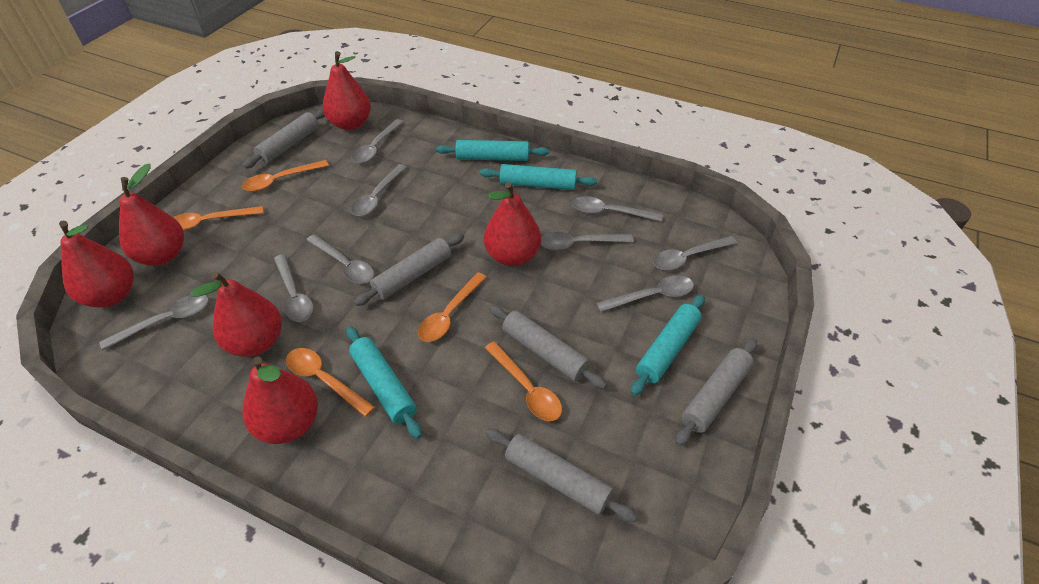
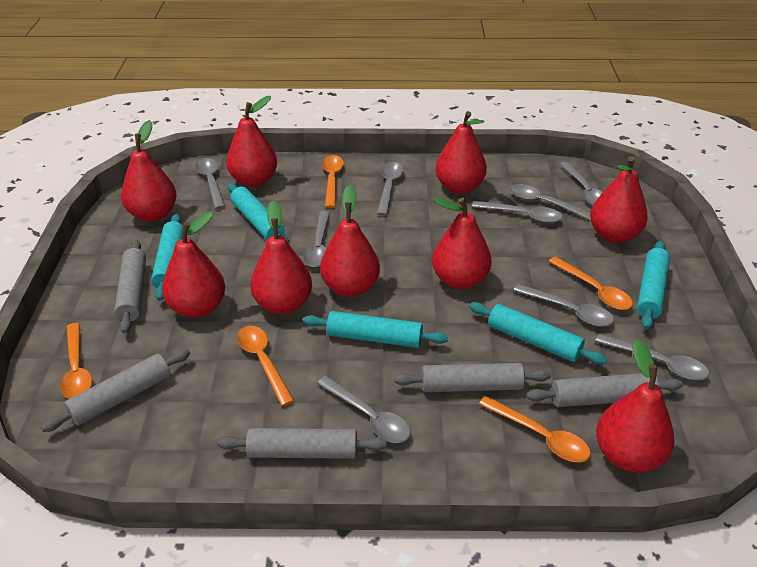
red pear: [59,221,134,308] [119,164,184,266] [190,271,282,357] [242,356,318,444] [323,51,371,130] [484,182,541,266] = 6 -> [121,120,177,222] [162,211,225,318] [226,96,277,187] [250,200,312,314] [320,185,380,297] [432,197,492,289] [435,111,487,194] [590,156,648,243] [596,340,675,473] = 9
turquoise rolling pin: [346,326,422,439] [436,140,549,161] [480,164,597,190] [631,295,705,396] = 4 -> [151,214,183,301] [228,183,289,244] [303,311,448,348] [469,302,607,365] [637,241,670,329] = 5

